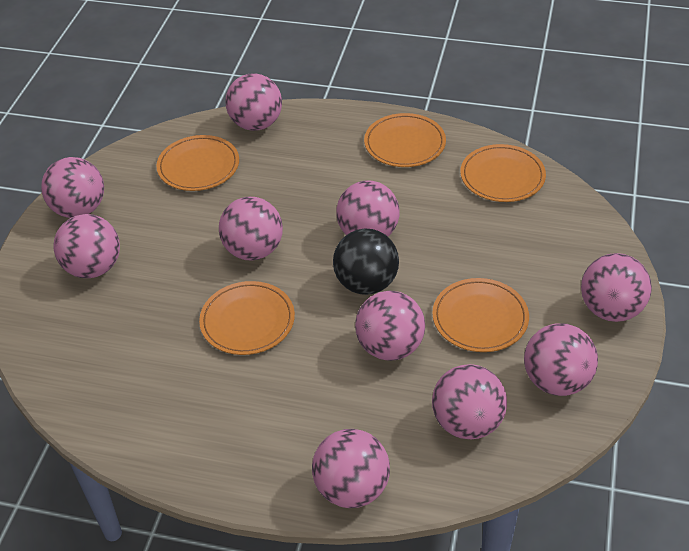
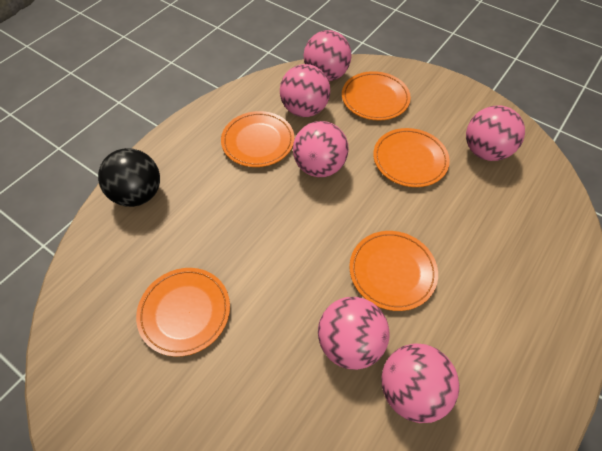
pink ball: [41,157,104,218] [53,214,120,278] [219,197,283,261] [225,73,282,131] [312,429,390,508] [336,181,400,237] [355,291,425,361] [432,364,507,439] [524,323,598,396] [581,253,652,322] = 10 -> [280,64,330,117] [293,121,349,177] [304,30,352,81] [318,297,390,370] [382,343,459,423] [466,106,525,161] = 6

